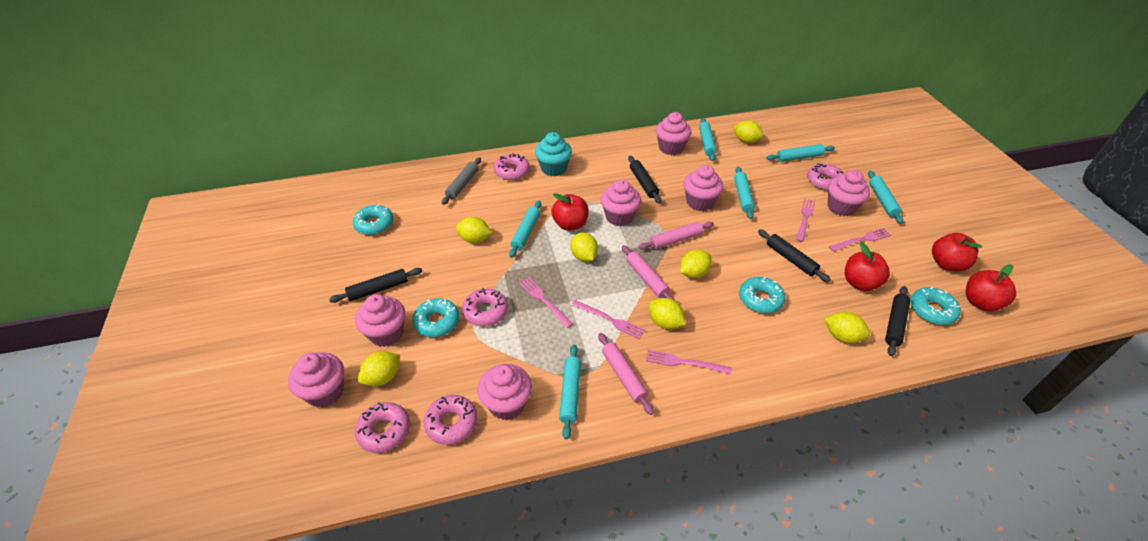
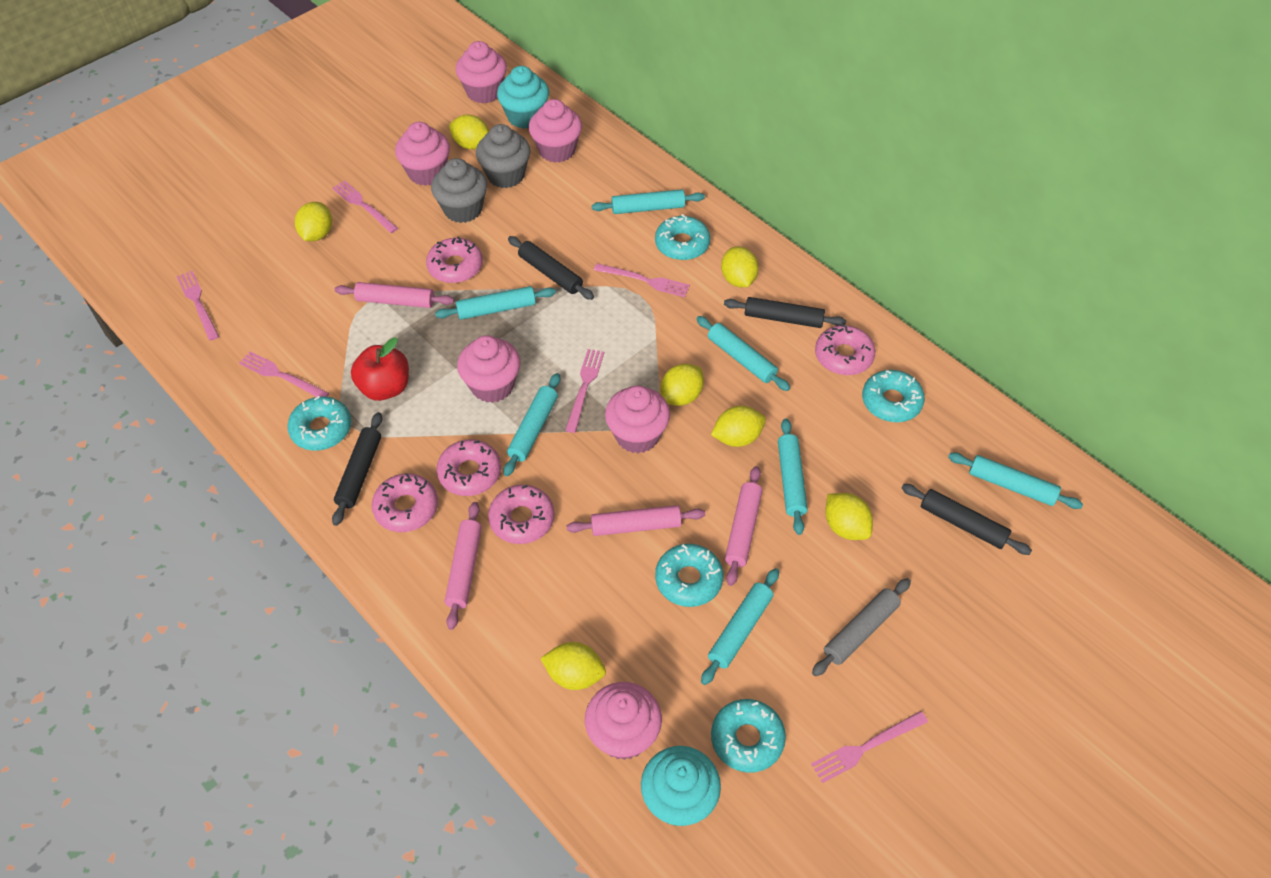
grey cupcake: none = 0 -> [431,158,487,223] [476,124,531,188] = 2
pink cupcake: [288,352,344,408] [355,294,405,347] [478,364,532,420] [601,179,641,226] [656,112,691,155] [684,165,723,211] [828,170,870,216] = 7 -> [395,122,450,186] [455,41,507,104] [457,335,521,403] [529,99,582,163] [585,682,662,760] [605,386,670,453] = 6
pink fork: [519,277,573,328] [571,300,645,339] [646,350,732,374] [796,198,816,242] [829,228,891,251] = 5 -> [177,271,219,341] [239,351,329,397] [332,180,398,233] [565,349,604,433] [594,263,690,297] [811,711,928,783] = 6
pink rolling pin: [598,333,654,415] [622,245,675,300] [638,222,714,250] = 3 -> [335,282,454,308] [445,502,482,630] [566,505,705,536] [725,466,762,586] = 4
red apple: [552,193,589,231] [845,242,890,291] [932,233,982,271] [966,264,1016,311] = 4 -> [351,338,409,401] = 1
turquoise cupcake: [535,132,572,176] = 1 -> [497,66,549,129] [641,746,721,826] = 2
turquoise donut: [353,205,394,235] [412,298,460,337] [739,277,786,314] [910,287,961,325] = 4 -> [287,396,351,451] [655,214,710,260] [655,544,723,607] [711,699,786,773] [862,370,925,422] = 5
turquoise rolling pin: [509,201,541,258] [559,344,581,439] [699,118,717,161] [734,167,755,219] [766,144,835,162] [868,171,903,224] = 6 -> [435,286,556,320] [504,373,560,476] [592,189,705,214] [696,316,790,391] [701,568,779,685] [778,418,808,535] [948,452,1083,509] = 7

